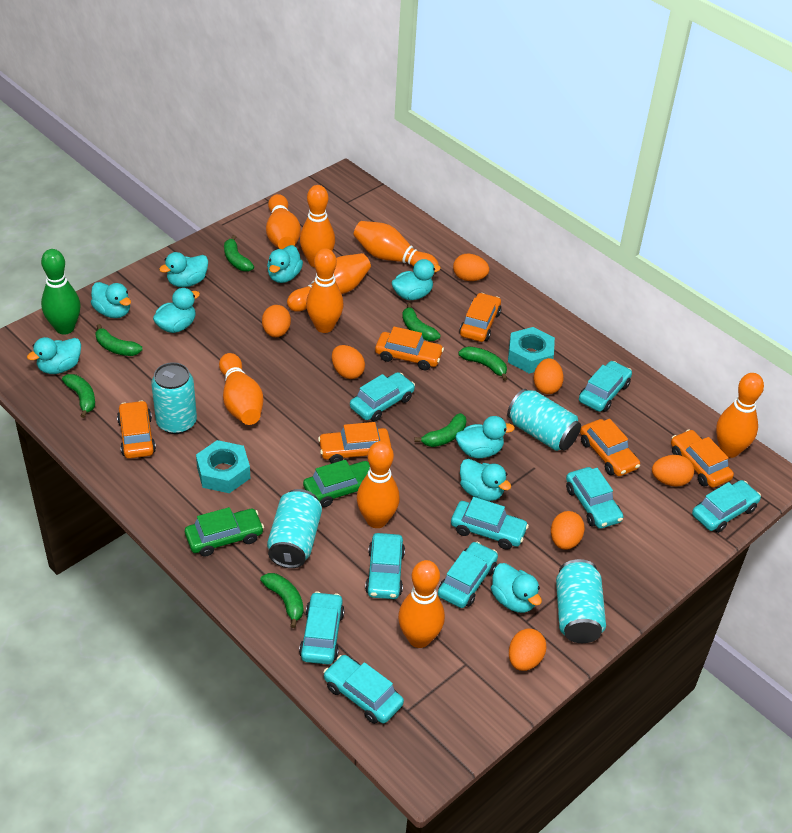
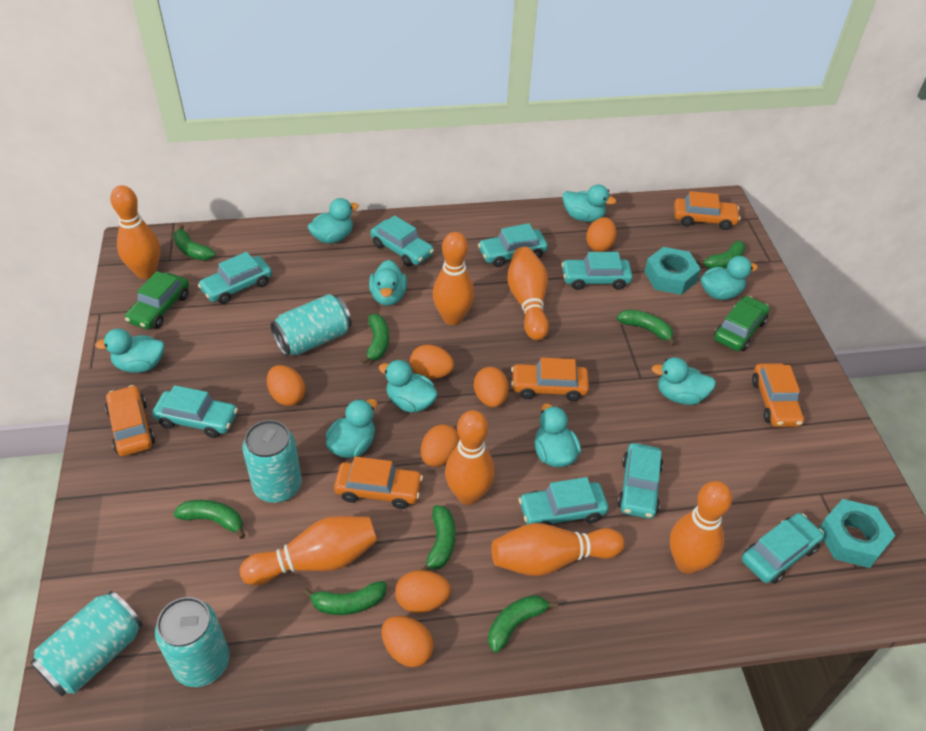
green banana: [62,374,95,418] [95,324,143,356] [224,235,254,271] [260,573,304,628] [402,303,441,341] [414,413,466,447] [458,346,507,381] = 7 -> [173,225,216,261] [173,500,246,539] [303,581,387,615] [362,314,389,365] [421,505,455,571] [488,595,558,653] [617,309,676,346] [697,241,746,269] = 8
green bowling pin: [41,249,81,335] = 1 -> none = 0
orange bowling pin: [219,353,264,425] [266,194,301,249] [287,253,371,312] [300,185,335,267] [306,248,344,333] [354,221,439,274] [357,441,400,528] [398,560,445,648] [716,373,764,458] = 9 -> [110,185,160,279] [240,516,377,585] [433,232,475,325] [445,410,495,505] [491,523,625,576] [507,247,549,340] [670,481,732,574] = 7
orange car: [117,400,156,459] [318,422,391,463] [375,327,444,371] [459,293,501,342] [580,419,640,476] [671,430,734,488] = 6 -> [105,385,155,456] [334,456,423,509] [511,358,589,401] [674,191,741,230] [752,363,804,427] = 5
turquoise car: [299,592,345,664] [323,655,404,724] [350,372,415,422] [365,533,405,599] [438,542,498,608] [451,497,529,550] [566,467,623,529] [579,361,632,412] [692,480,761,533] = 9 -> [152,385,238,438] [198,252,272,304] [370,215,434,266] [478,223,548,267] [519,477,609,525] [562,252,633,290] [617,443,663,519] [742,513,824,584] = 8

